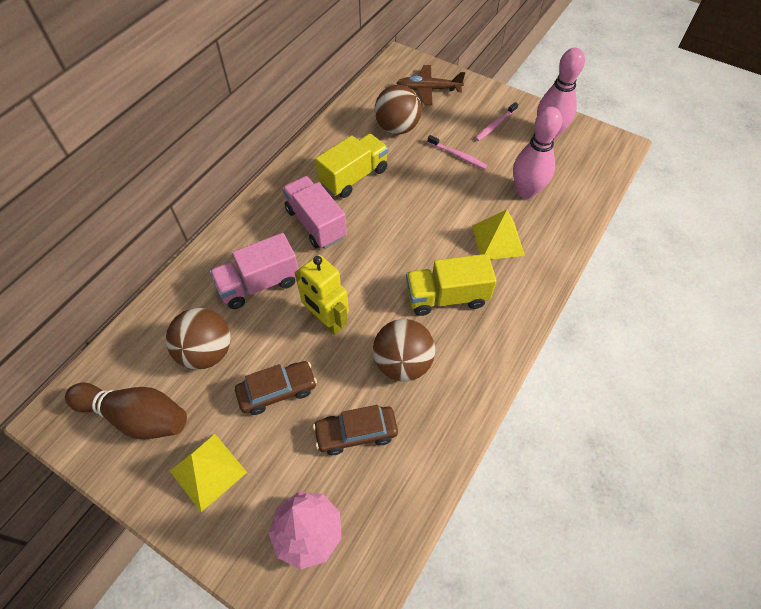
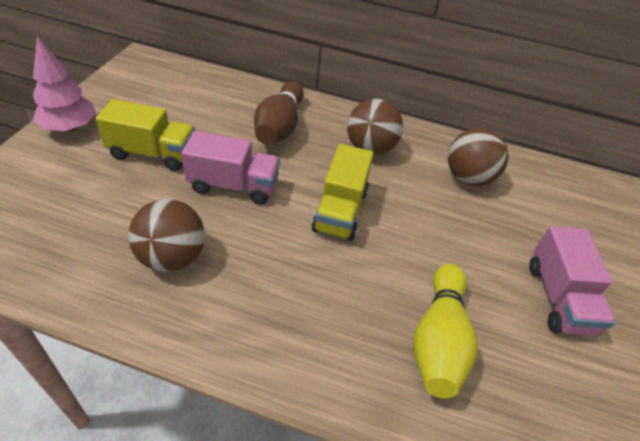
brown car: [235,361,317,415] [313,405,398,455] = 2 -> none = 0
brown plane: [396,65,465,105] = 1 -> none = 0
pink bowling pin: [513,107,562,199] [537,48,585,140] = 2 -> none = 0
pink toothbrush: [427,135,487,169] [475,102,518,141] = 2 -> none = 0
yellow bowling pin: none = 0 -> [413,264,478,398] = 1
yellow pyramid: [170,434,247,512] [472,210,525,259] = 2 -> none = 0
yellow robot: [295,255,349,335] = 1 -> none = 0

